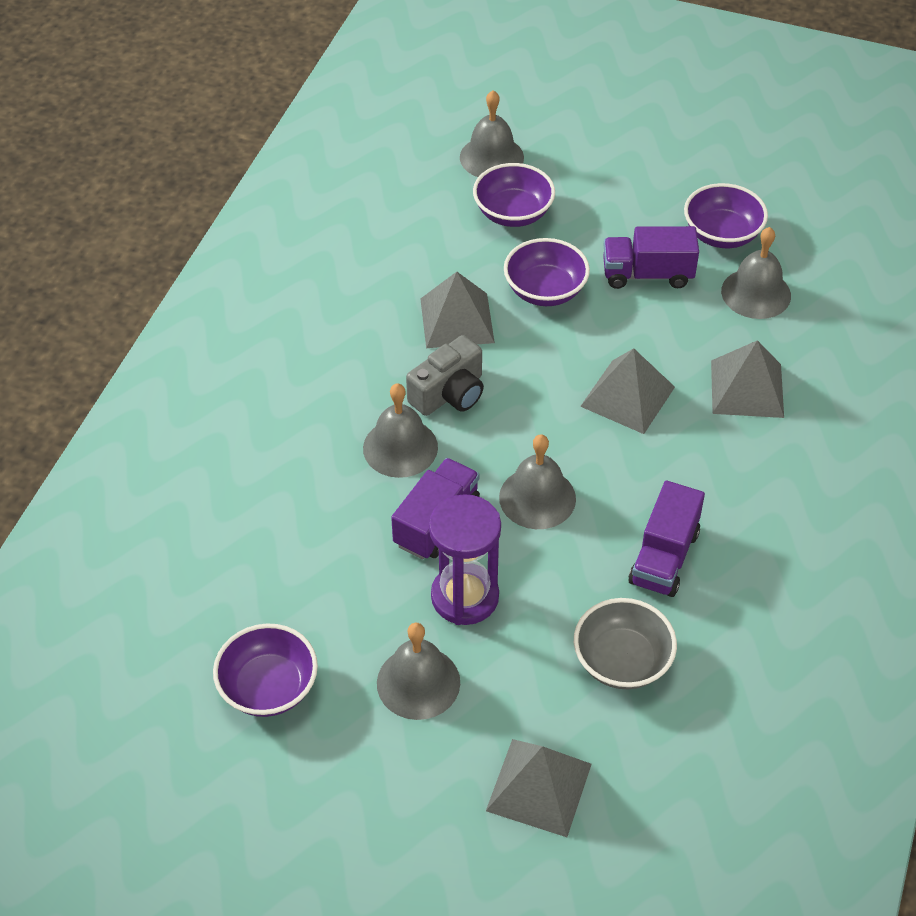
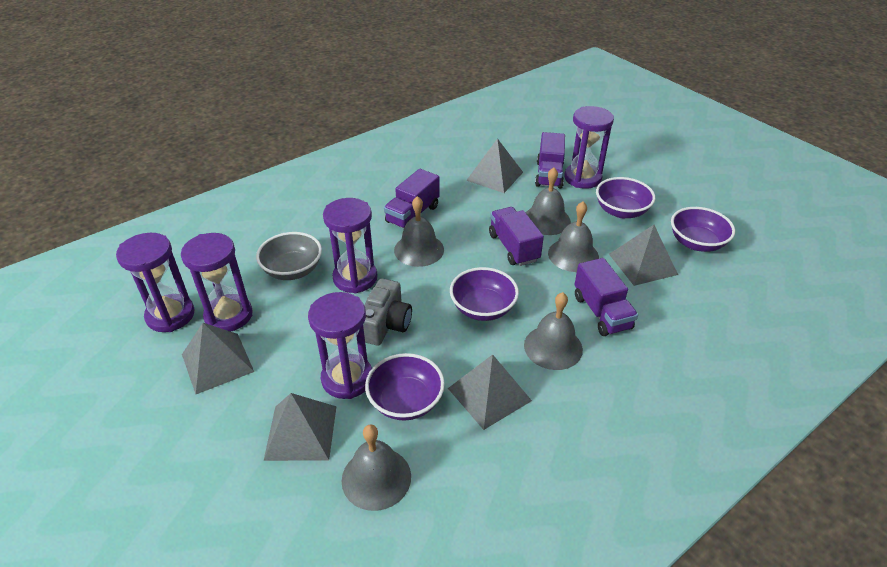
grey pyramid: [420,272,495,348] [486,739,592,837] [580,348,675,434] [711,340,784,418] = 4 -> [182,323,254,394] [264,393,337,461] [448,354,532,430] [466,138,523,193] [609,225,678,286] = 5
purple hourglass: [429,494,501,625] = 1 -> [116,233,195,332] [181,233,253,332] [308,292,372,399] [323,198,377,293] [564,106,614,189] = 5
purple truck: [391,458,480,559] [603,226,699,289] [629,481,705,597] = 3 -> [384,169,440,228] [489,207,544,266] [535,132,565,188] [574,258,638,336] = 4

